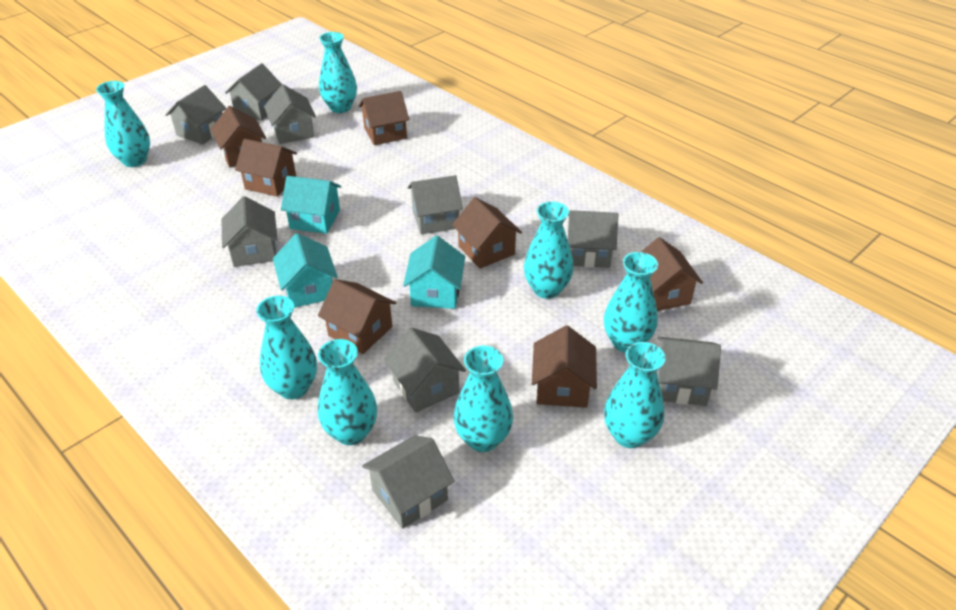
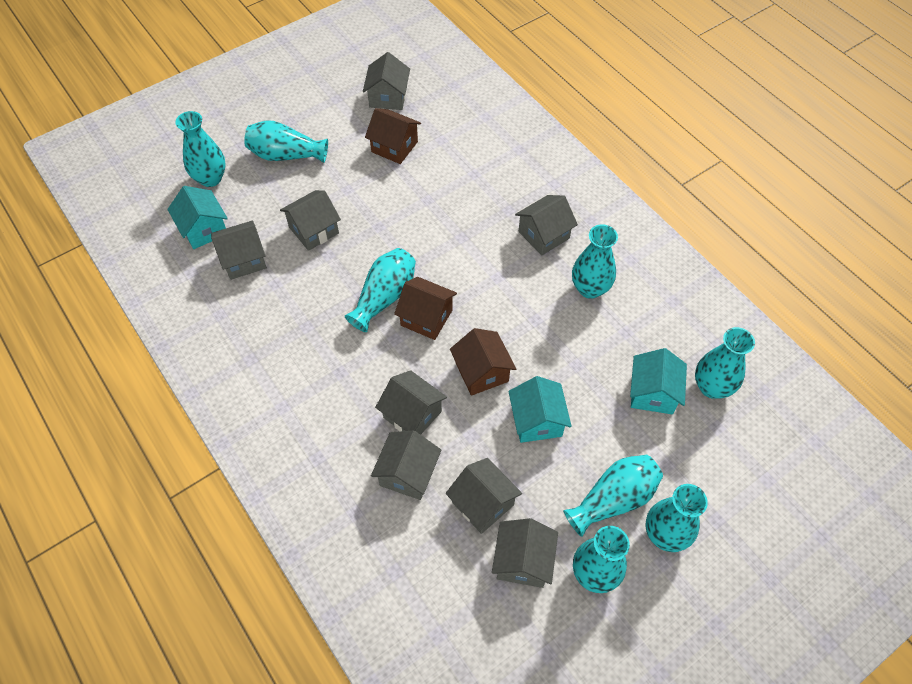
brown house: [211,106,266,168] [235,139,297,197] [318,279,396,354] [358,91,409,145] [452,197,522,269] [532,325,597,408] [641,237,703,311] = 7 -> [365,108,421,164] [394,277,457,340] [450,328,516,396] = 3
grey house: [166,85,226,145] [221,196,277,267] [225,63,282,121] [264,85,316,144] [362,435,454,529] [384,327,466,413] [408,175,463,235] [568,210,618,268] [656,337,721,406] = 9 -> [211,220,267,280] [280,190,341,251] [363,52,410,110] [371,430,442,500] [375,370,447,435] [445,458,522,534] [492,518,558,588] [515,195,578,256] = 8

